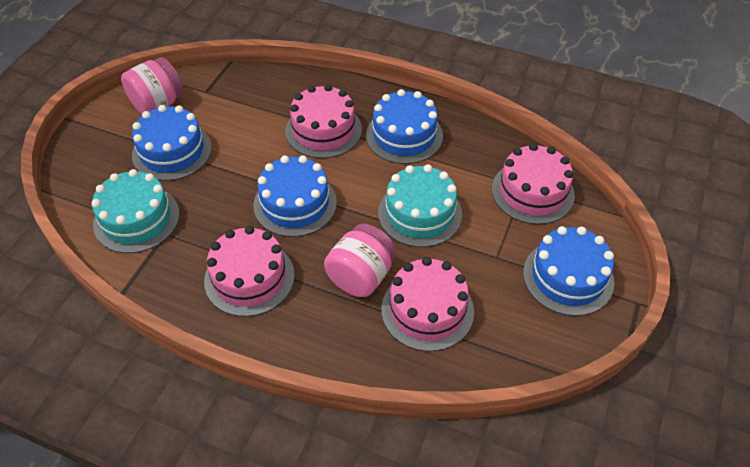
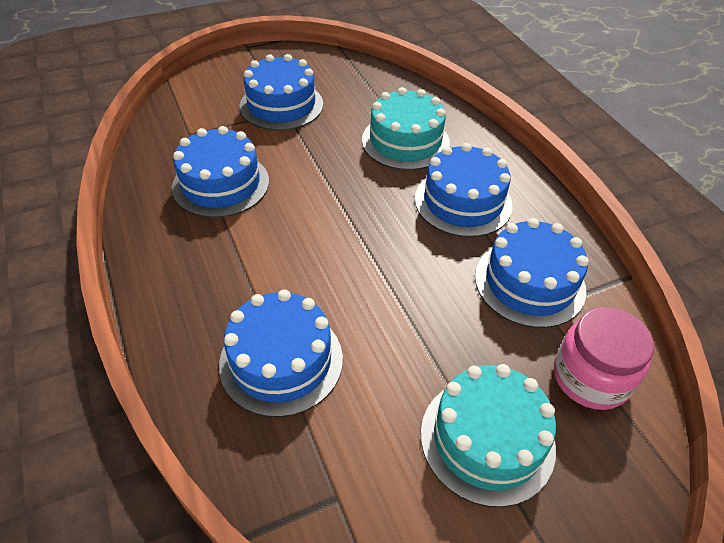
blue cake: [132,105,212,181] [253,155,337,237] [366,89,443,164] [523,226,614,316] = 4 -> [172,126,269,218] [219,289,343,417] [240,54,323,131] [415,143,513,237] [475,218,589,328] = 5
pink cake: [204,226,295,317] [285,84,362,158] [381,257,474,351] [492,143,575,225] = 4 -> none = 0
pink jar: [121,57,184,114] [324,224,396,297] = 2 -> [554,307,654,410] = 1

